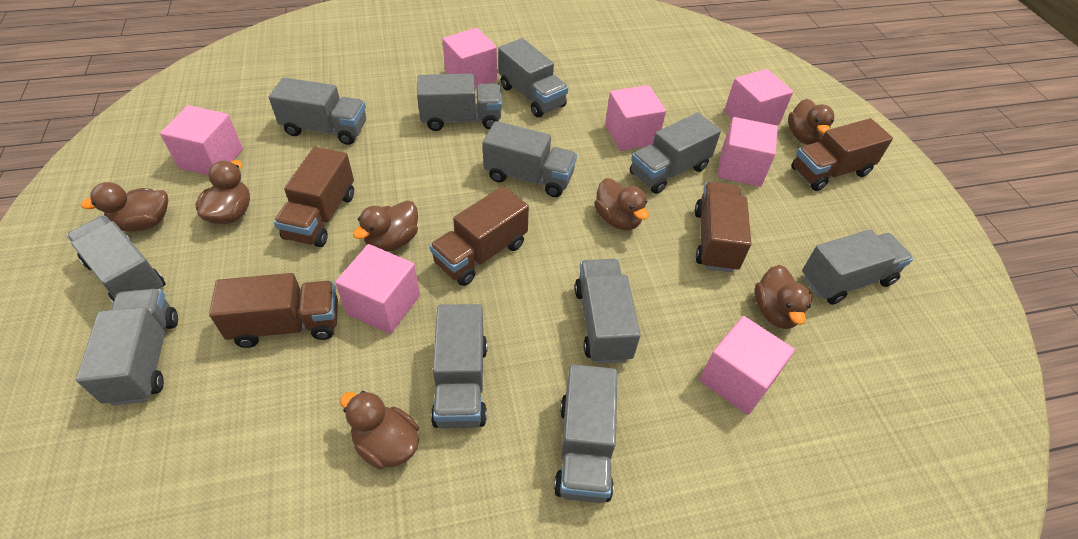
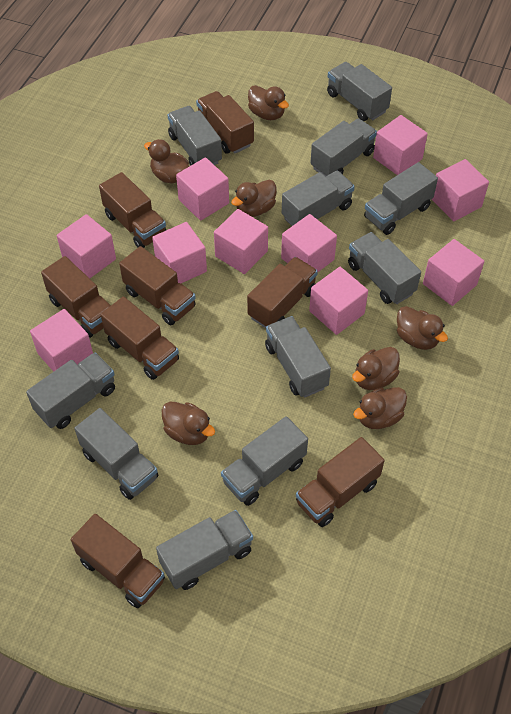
brown truck: [209,273,338,348] [274,147,354,247] [430,186,529,286] [695,182,751,272] [791,118,893,191] = 5 -> [41,256,111,338] [71,514,165,608] [99,172,166,248] [101,297,179,380] [119,246,196,325] [196,91,254,154] [247,257,318,328] [296,437,385,527] = 8
pink cube: [160,105,243,175] [335,244,420,334] [442,28,497,88] [605,85,666,151] [699,316,795,415] [717,117,778,187] [724,69,793,125] = 7 -> [30,309,93,372] [57,214,116,278] [152,222,207,283] [176,157,229,221] [214,209,268,274] [281,214,337,272] [309,267,368,335] [373,115,428,175] [423,239,484,306] [432,159,489,221] = 10

